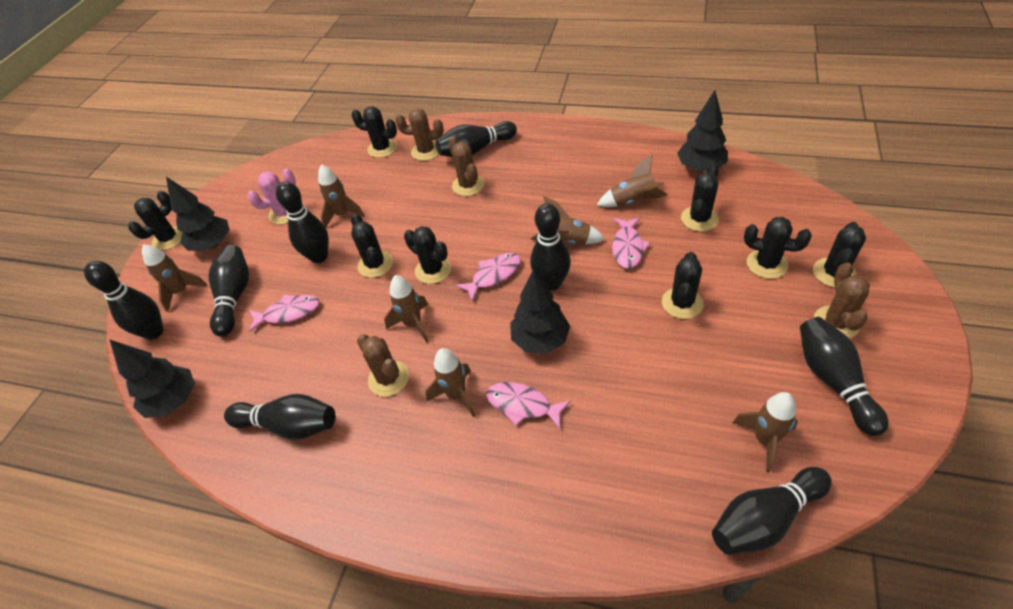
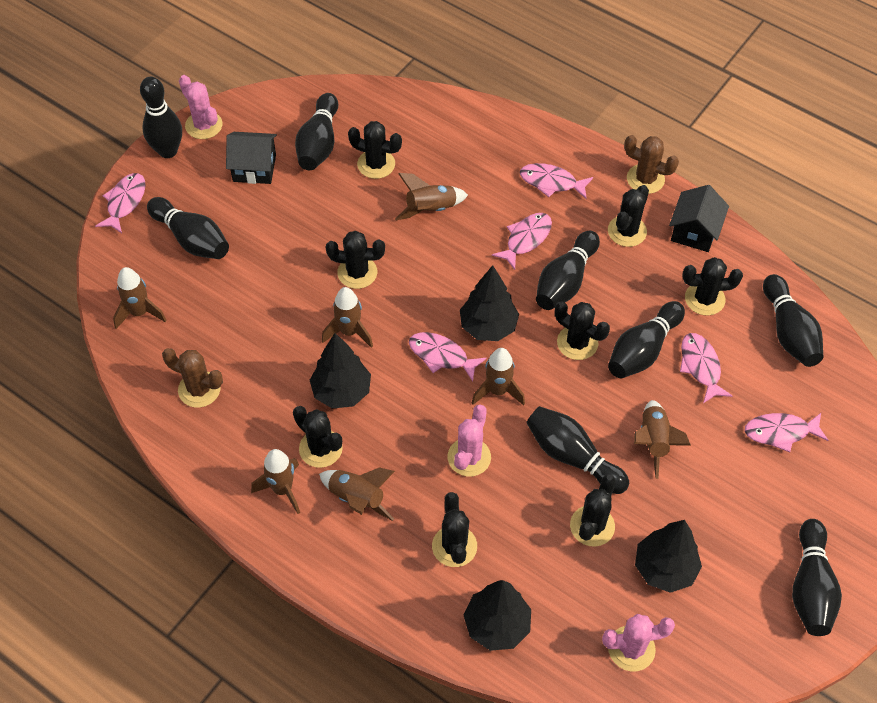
black house: none = 0 -> [226,132,277,184] [669,185,729,252] = 2
brown cactus: [357,334,409,397] [395,108,444,161] [449,137,484,196] [814,263,870,339] = 4 -> [162,348,223,408] [624,135,679,194] = 2
pink cactus: [248,168,296,224] = 1 -> [179,75,223,139] [448,404,491,477] [602,614,675,671] = 3
pink fish: [249,295,320,332] [455,253,521,301] [486,382,571,429] [612,218,650,269] = 4 -> [95,173,146,233] [409,332,487,382] [492,213,552,270] [520,163,593,199] [680,333,732,403] [745,413,828,452] = 6

